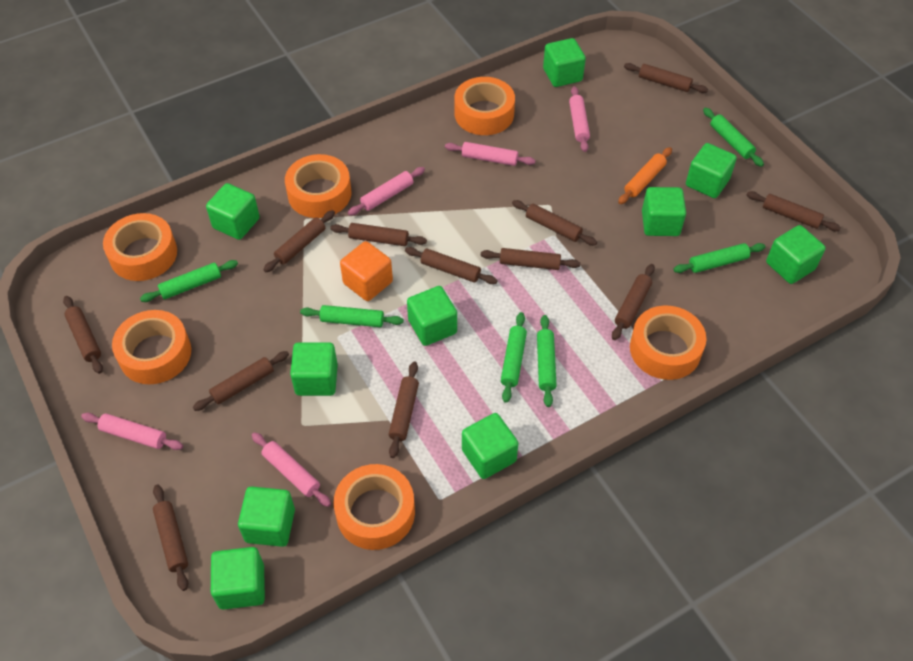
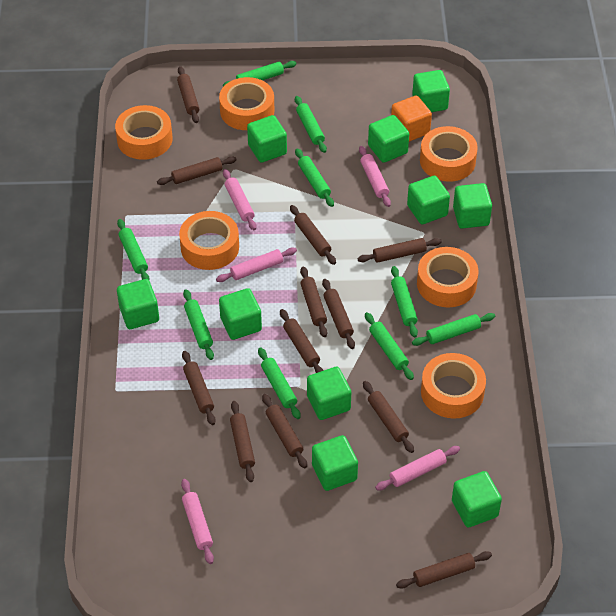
green rolling pin: [140,260,238,302] [300,305,403,327] [501,312,527,403] [537,315,557,407] [673,243,766,273] [703,107,764,167] = 6 -> [117,219,149,280] [183,289,214,360] [223,61,297,87] [258,347,301,419] [295,96,327,153] [295,148,334,207] [365,312,414,380] [391,266,418,337] [412,313,495,346] = 9
orange rolling pin: [618,147,672,204] = 1 -> none = 0

